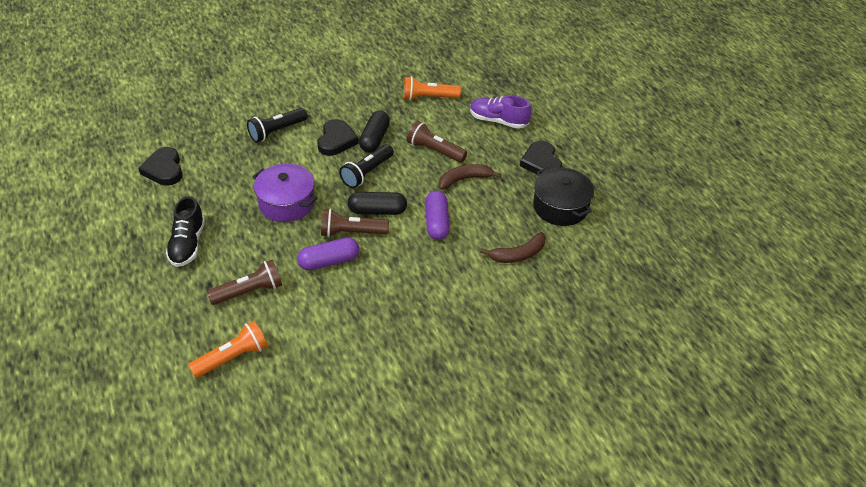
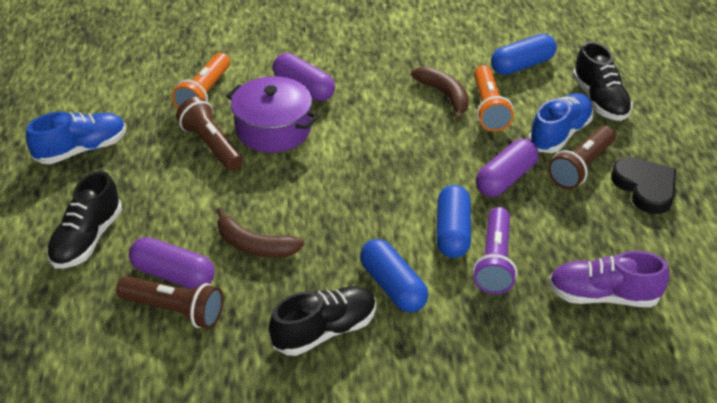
black capsule: [348,192,407,215] [359,111,390,153] = 2 -> none = 0
black flashlight: [247,108,307,142] [339,144,394,188] = 2 -> none = 0
black heart: [138,147,183,186] [317,119,359,156] [520,141,562,174] = 3 -> [611,157,676,214] = 1
black pot: [533,167,594,226] = 1 -> none = 0
black shoe: [166,196,205,267] = 1 -> [46,171,122,269] [269,286,376,356] [572,41,633,121] = 3
blue capsule: none = 0 -> [360,239,428,312] [437,185,471,258] [491,34,557,75] = 3
blue shoe: none = 0 -> [26,112,126,164] [528,93,594,153] = 2
purple capsule: [297,237,359,271] [425,191,450,240] = 2 -> [129,237,215,289] [273,53,335,101] [476,139,539,197] = 3
purple flashlight: none = 0 -> [473,207,517,294] = 1

